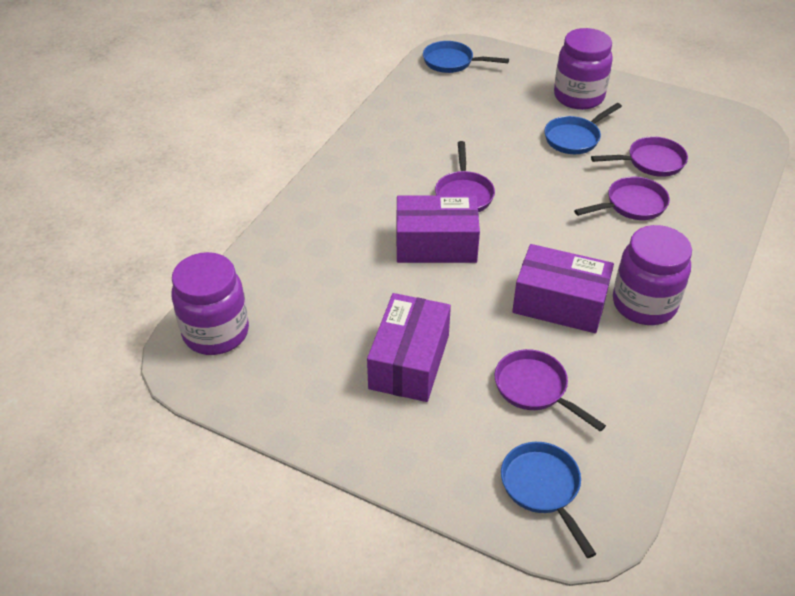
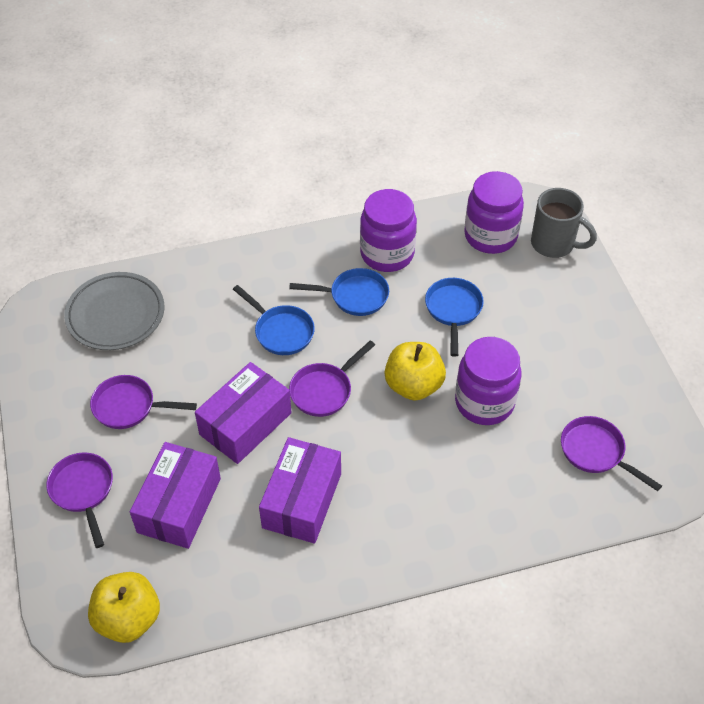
grey mug: none = 0 -> [531,188,597,258] = 1
grey plate: none = 0 -> [64,272,165,350] = 1
yellow apple: none = 0 -> [88,572,160,643] [384,342,446,401] = 2

